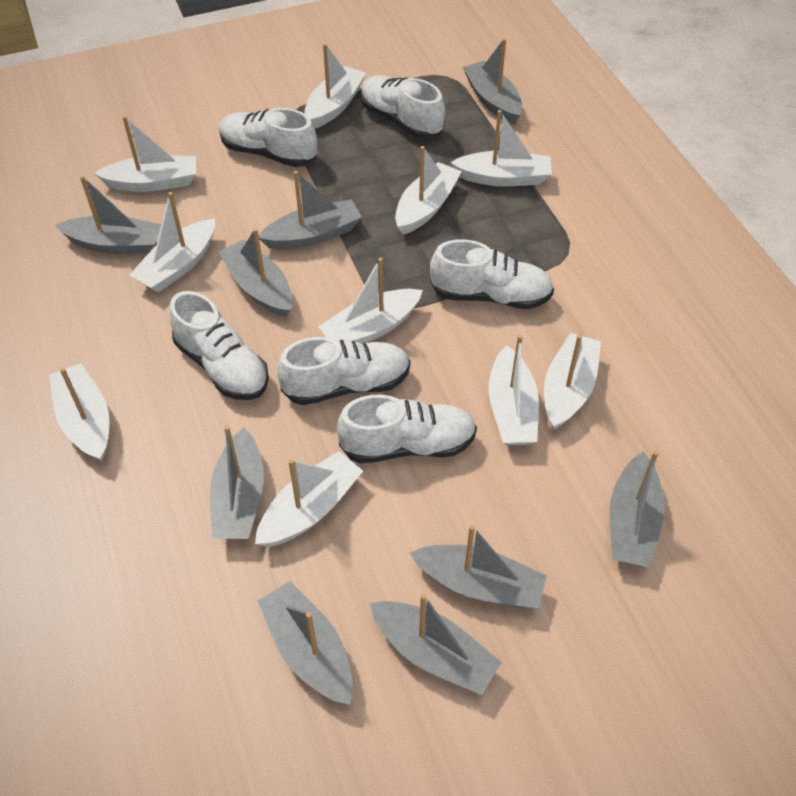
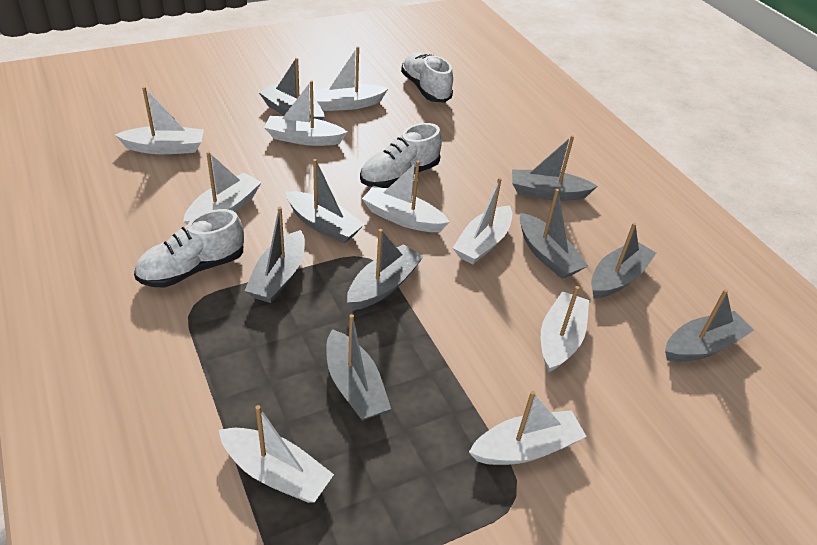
white boat: [49,363,109,461] [94,116,196,192] [130,192,215,293] [255,451,363,547] [304,44,366,128] [318,257,423,344] [395,146,462,235] [450,110,552,186] [489,335,539,445] [544,333,601,429] = 10 -> [115,87,204,154] [183,151,262,225] [219,405,334,503] [264,80,347,146] [313,46,389,111] [362,160,450,232] [453,177,512,264] [469,391,587,465] [541,286,589,373] = 9
white shoe: [169,291,269,400] [219,108,317,167] [277,337,410,405] [337,395,477,463] [361,75,445,139] [430,239,554,309] = 6 -> [134,209,244,288] [360,123,442,188] [401,52,453,103] = 3

